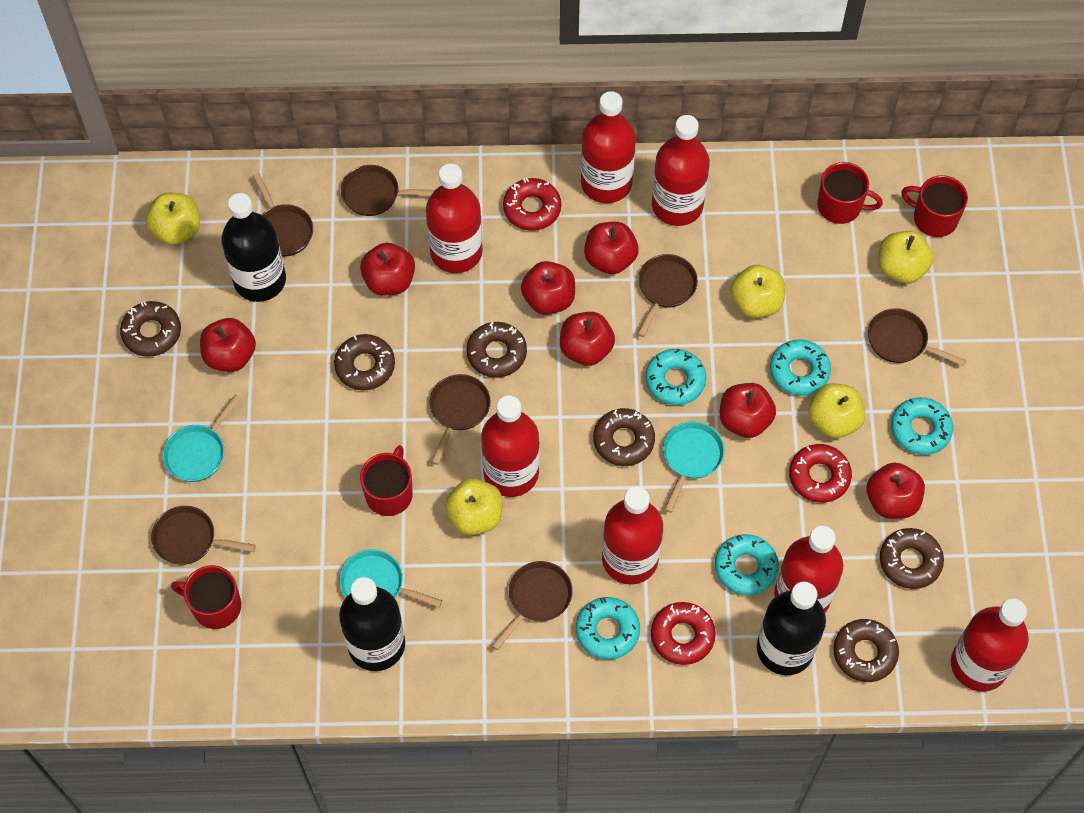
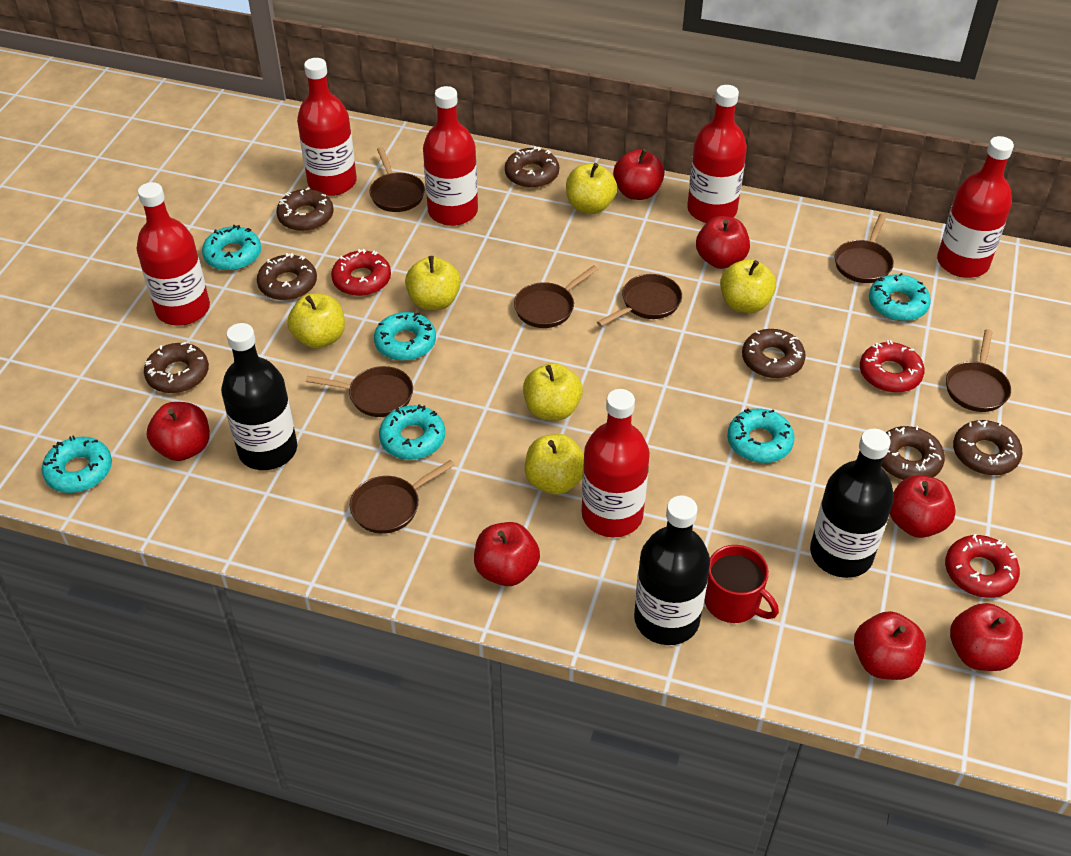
brown donut: [120,301,181,357] [334,334,395,390] [466,322,527,378] [593,408,655,466] [833,619,899,682] [880,528,944,589] = 6 -> [144,342,209,393] [257,253,317,300] [276,187,334,231] [505,146,559,188] [742,329,806,379] [882,426,945,480] [953,420,1023,475] = 7
red bottle: [426,164,483,273] [481,396,539,497] [581,91,636,203] [602,487,663,585] [652,115,710,226] [774,526,843,613] [951,599,1029,692] = 7 -> [136,182,210,326] [297,58,357,196] [423,86,478,226] [582,389,650,538] [687,85,747,223] [937,136,1014,278] = 6
red mug: [171,565,241,629] [360,445,413,516] [817,162,883,224] [901,175,968,237] = 4 -> [705,545,779,623] = 1
turquoise donut: [576,597,640,660] [645,349,706,405] [715,534,779,595] [770,339,831,396] [891,397,953,455] = 5 -> [42,435,112,493] [202,225,261,271] [374,312,436,361] [379,404,445,460] [727,408,794,463] [869,273,931,321] = 6
turquoise pan: [162,394,241,482] [339,549,442,607] [663,421,725,513] = 3 -> none = 0
yellow apple: [146,193,200,245] [445,478,503,535] [730,265,785,318] [808,383,865,438] [879,231,933,284] = 5 -> [288,293,345,349] [405,256,461,310] [523,363,583,421] [525,434,584,495] [566,163,617,214] [720,259,776,313] = 6

